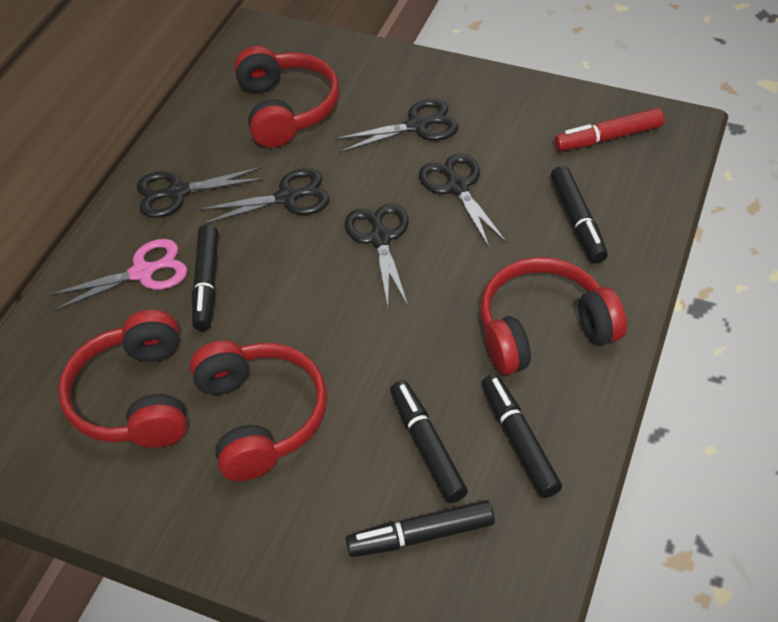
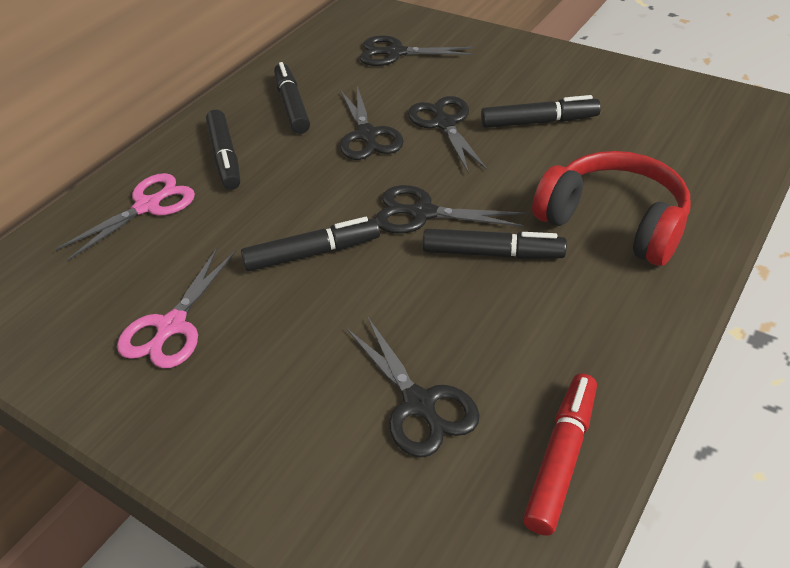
pink scissors: [49,239,187,311] = 1 -> [55,173,195,261] [117,248,236,369] = 2
red headphones: [58,310,187,448] [190,341,327,481] [234,46,340,147] [480,257,627,375] = 4 -> [532,151,691,266] = 1

